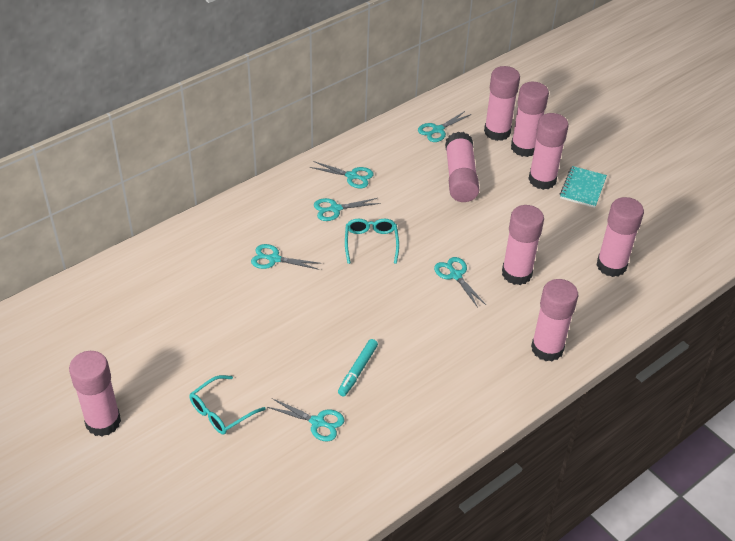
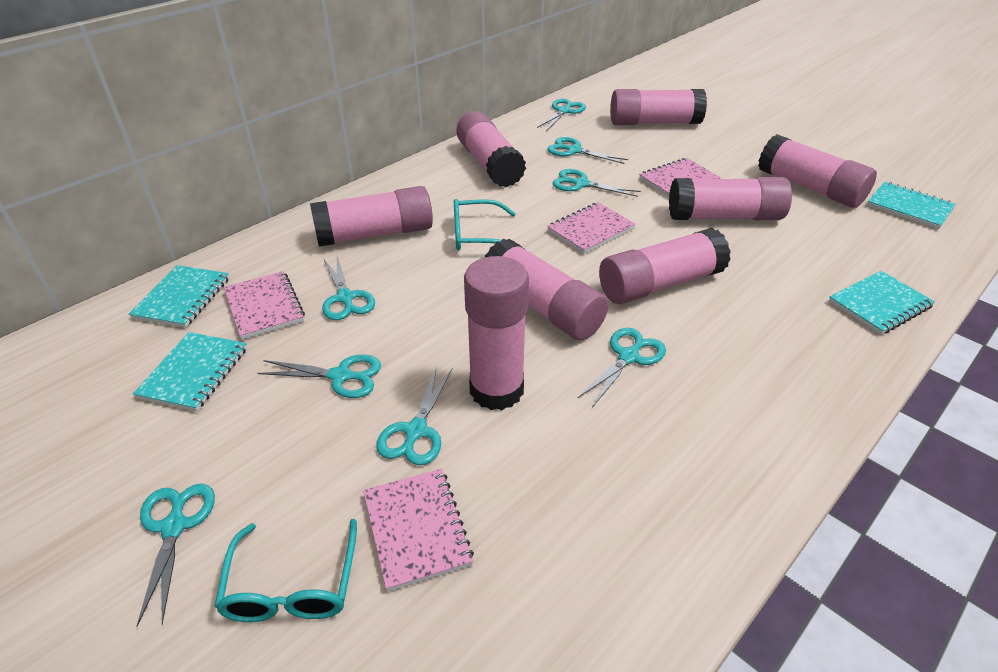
pink notebook: none = 0 -> [224,271,305,339] [363,469,474,592] [547,203,636,254] [639,158,721,197] = 4
turquoise marker: [338,339,378,396] = 1 -> none = 0
turquoise notebook: [560,166,607,208] = 1 -> [129,265,229,328] [133,332,247,411] [829,271,935,335] [867,182,955,229] = 4
turquoise scissors: [251,244,322,270] [267,398,344,441] [310,161,374,188] [314,198,380,221] [418,111,471,142] [434,257,486,308] = 6 -> [136,483,215,627] [257,355,381,398] [322,256,375,320] [376,366,452,465] [537,99,586,131] [547,137,628,164] [552,169,641,197] [578,328,666,407] = 8

